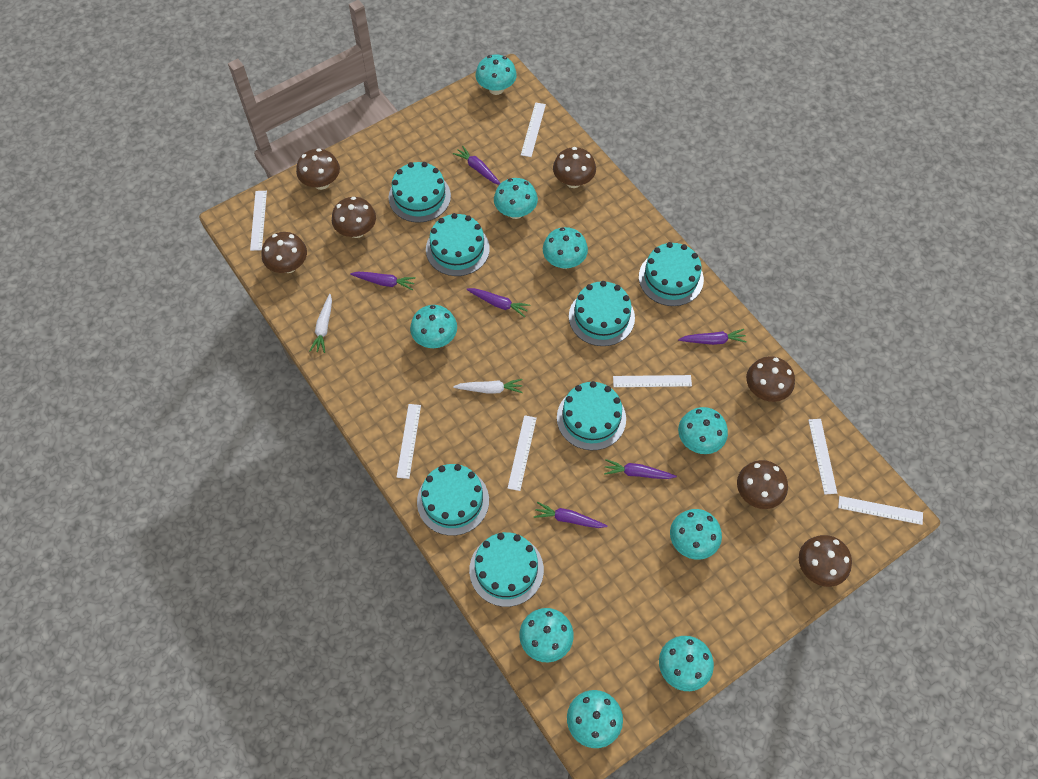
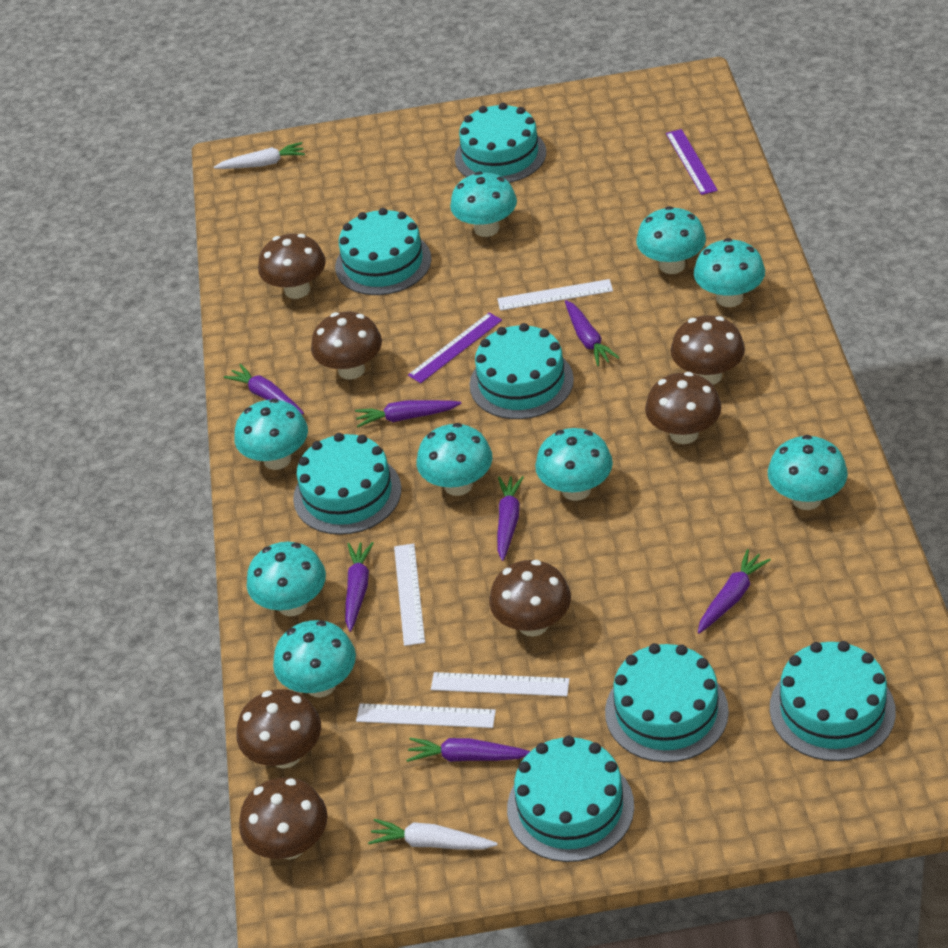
purple carrot: [350,272,416,290] [453,146,501,185] [466,288,530,317] [534,502,607,528] [604,459,677,479] [678,329,747,345] = 6 -> [224,364,304,414] [345,542,374,632] [355,400,461,427] [406,738,530,762] [497,476,524,561] [565,300,619,366] [698,549,771,634] = 7
purple ruler: none = 0 -> [408,312,502,383] [666,129,718,195] = 2
white ruler: [250,191,267,251] [396,404,421,479] [508,415,537,491] [521,102,546,157] [613,375,692,387] [808,419,837,495] [838,496,923,525] = 7 -> [356,703,496,728] [394,544,425,646] [431,672,570,696] [497,279,613,311] = 4

